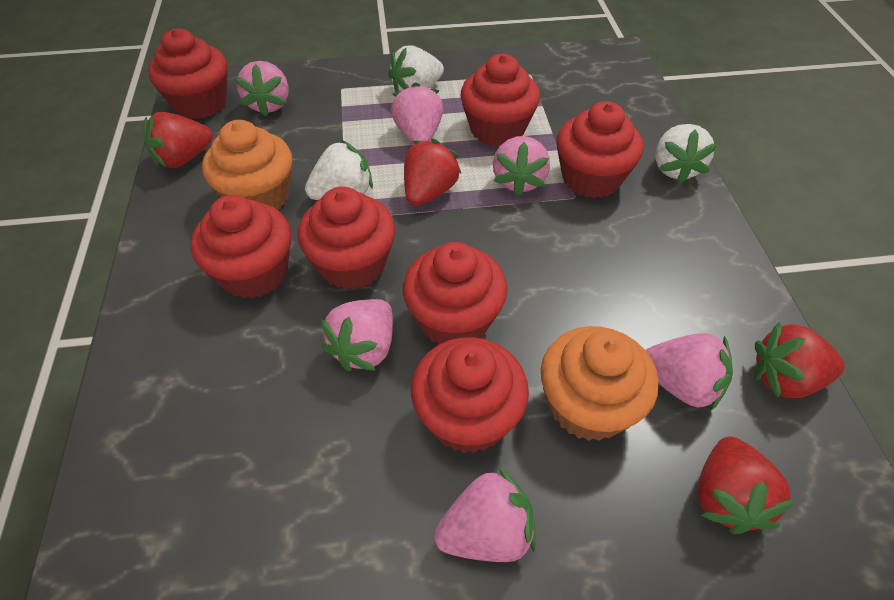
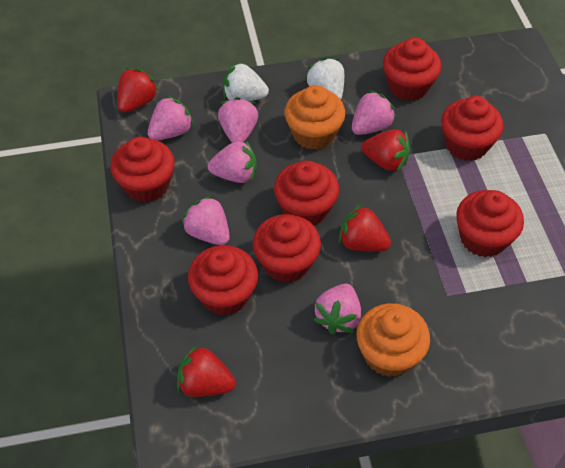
white strawberry: [305,140,373,200] [388,45,444,92] [655,124,717,184] = 3 -> [223,62,269,101] [305,58,344,99] = 2

